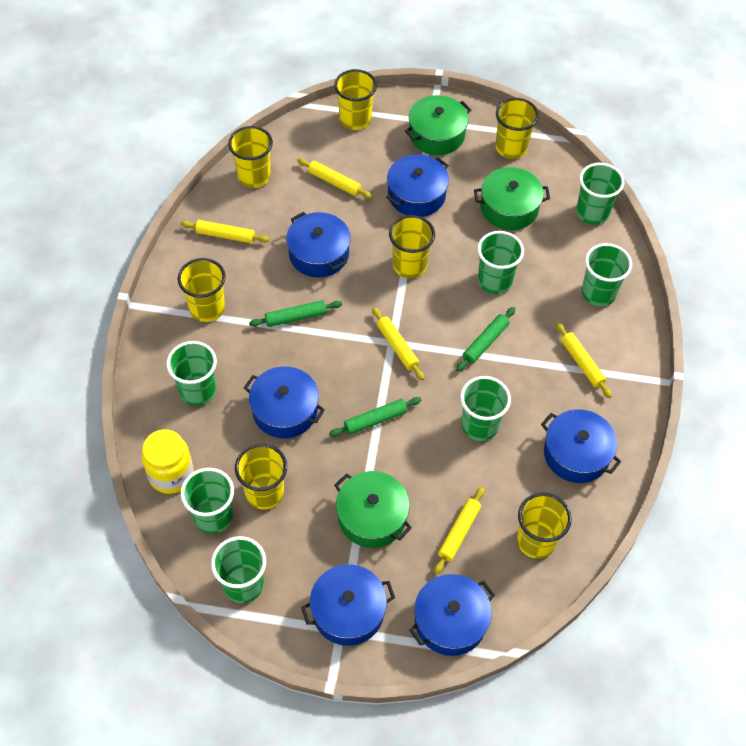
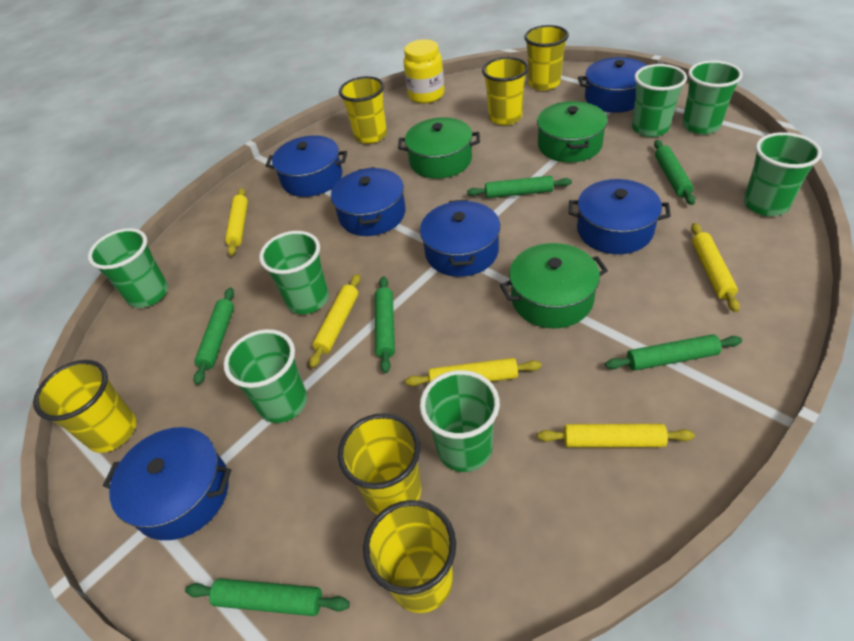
green rolling pin: [249,300,342,327] [329,397,421,437] [456,307,515,372] = 3 -> [185,578,350,616] [194,288,234,385] [375,276,395,373] [467,176,572,198] [605,334,742,371] [654,140,695,205] = 6
yellow cup: [178,258,226,322] [228,126,273,188] [235,444,287,510] [334,69,377,130] [389,215,435,278] [495,98,539,159] [517,492,572,559] = 7 -> [33,360,136,453] [338,413,421,515] [339,76,387,144] [363,500,456,613] [482,57,529,125] [524,25,569,91] = 6

